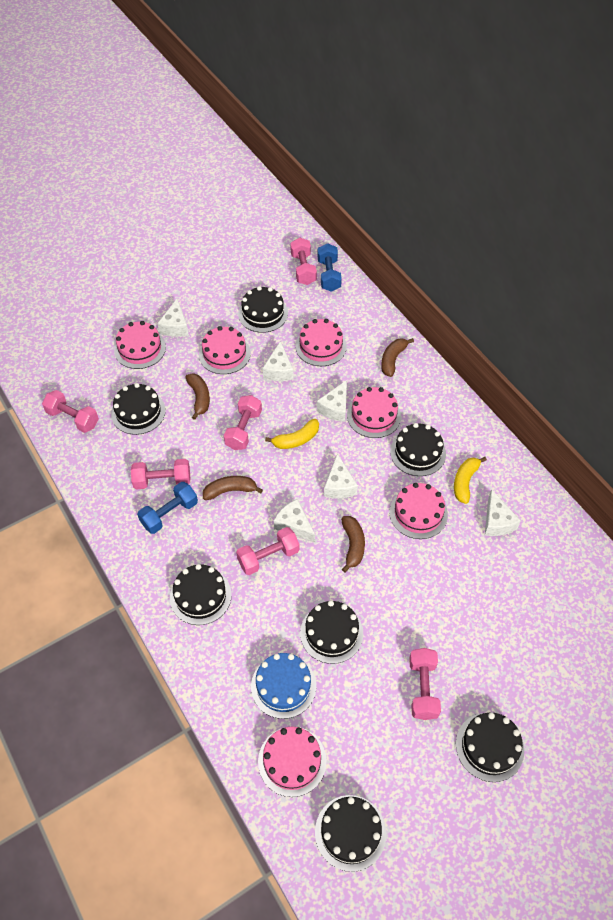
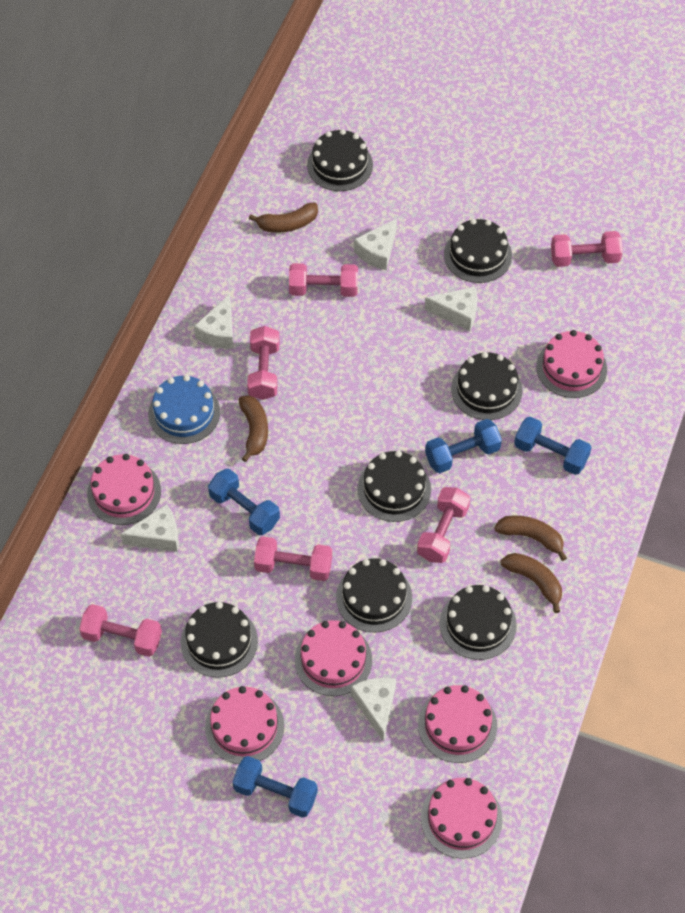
blue dumbbell: [137,482,198,534] [318,243,342,292] = 2 -> [208,469,280,535] [233,756,318,818] [425,419,502,473] [514,417,592,475] = 4
white cheese: [157,299,189,337] [262,341,294,381] [274,499,315,543] [317,380,347,422] [324,453,358,499] [485,489,521,536] = 6 -> [121,504,179,552] [194,294,234,349] [351,678,396,742] [354,218,397,270] [425,286,477,331] = 5
yellow banana: [265,419,319,449] [454,457,487,504] = 2 -> none = 0

